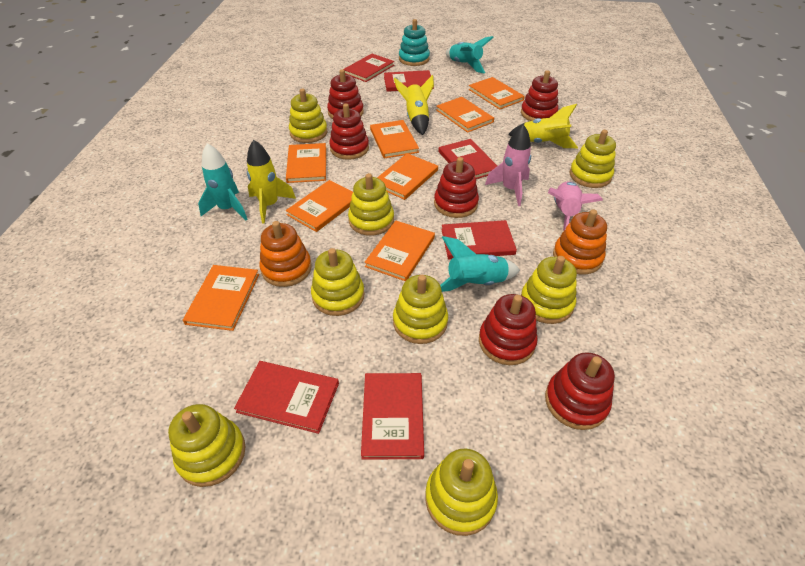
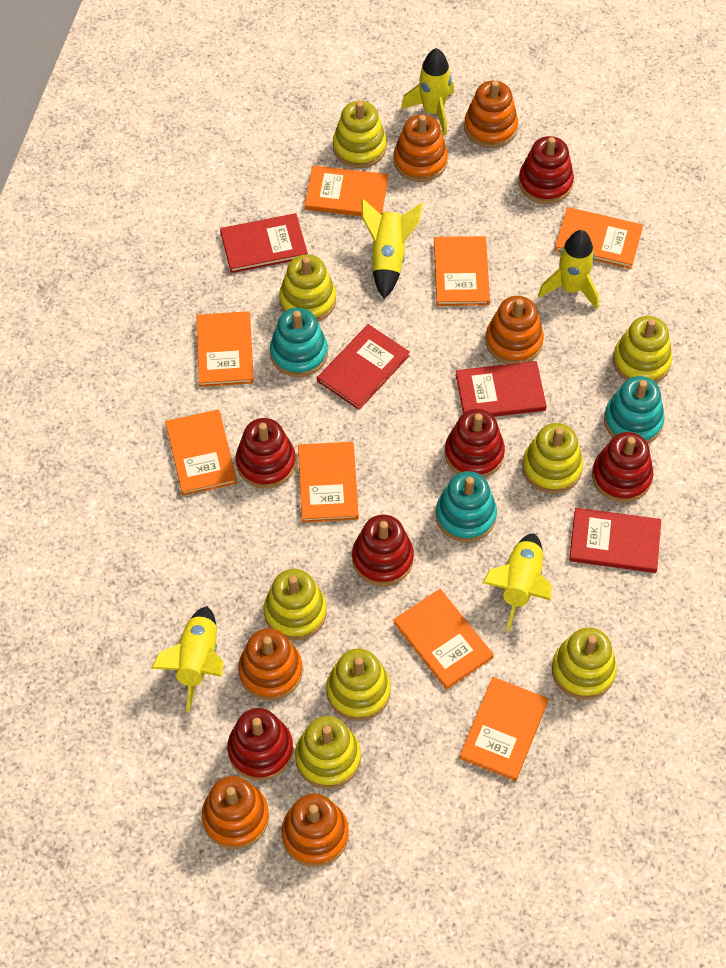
orange stacking toy: [260,221,312,287] [553,209,607,275] = 2 -> [202,776,269,849] [238,628,303,701] [281,793,349,867] [394,114,448,182] [464,81,518,148] [485,296,544,364] = 6
pink rocket: [485,124,531,206] [548,181,603,231] = 2 -> none = 0
red book: [234,361,339,434] [343,54,394,82] [361,373,424,459] [384,70,434,92] [438,139,497,179] [441,220,517,259] = 6 -> [220,213,308,273] [317,324,410,410] [456,361,547,417] [569,508,661,573] = 4
turquoise rocket: [198,143,248,220] [440,236,520,292] [446,36,494,73] = 3 -> none = 0
turquoise stacking toy: [399,19,430,66] = 1 -> [270,307,328,377] [436,471,497,542] [604,376,665,444] = 3
yellow rocket: [247,140,296,224] [394,75,434,135] [508,104,578,148] = 3 -> [151,606,223,712] [361,199,423,299] [401,48,454,135] [483,533,552,632] [538,230,599,310] = 5

